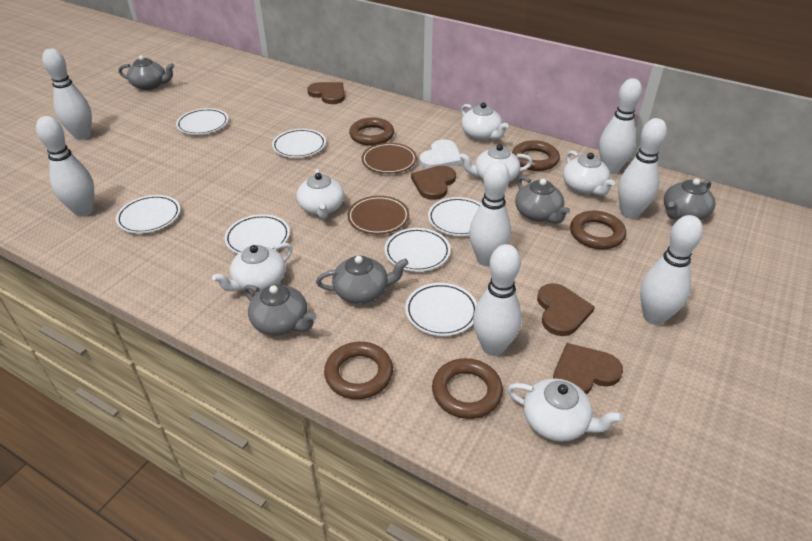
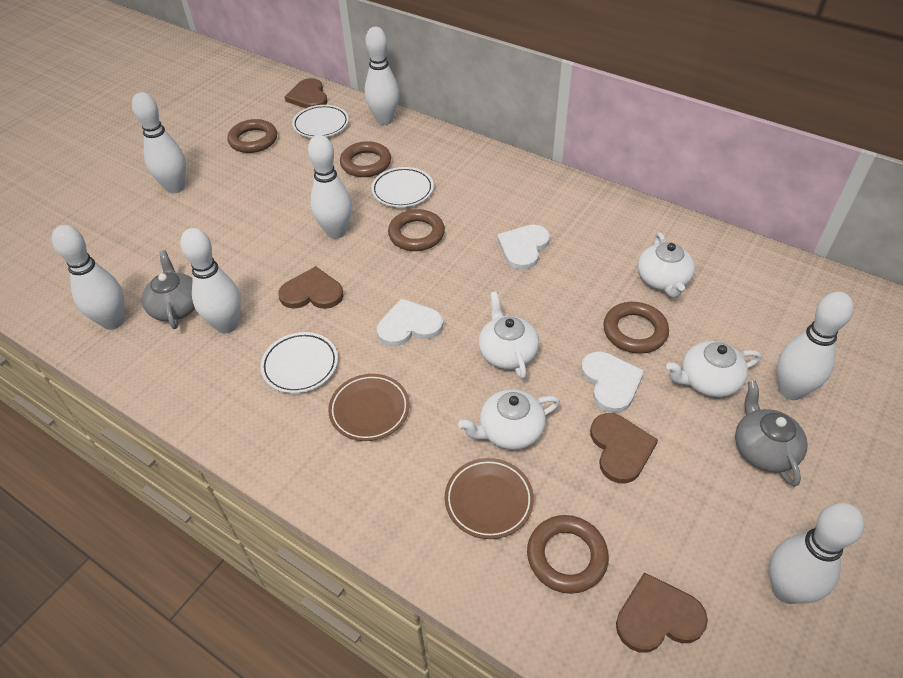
grey teapot: [119,55,174,90] [243,284,317,335] [316,256,409,304] [515,176,570,224] [664,178,716,220] = 5 -> [142,250,195,329] [735,381,808,487] = 2
white heart: [419,139,463,169] = 1 -> [377,298,443,346] [497,225,550,270] [581,351,644,413] = 3
white plate: [116,195,181,233] [176,108,229,135] [224,214,290,254] [272,129,326,158] [384,228,451,272] [405,283,477,336] [428,197,481,236] = 7 -> [260,332,338,393] [292,105,349,138] [371,167,434,207] = 3
white teapot: [212,243,293,292] [296,169,344,219] [459,144,532,182] [461,102,509,140] [507,378,623,442] [563,151,615,196] = 6 -> [458,389,560,450] [479,291,539,379] [638,232,695,298] [666,341,761,397] = 4

